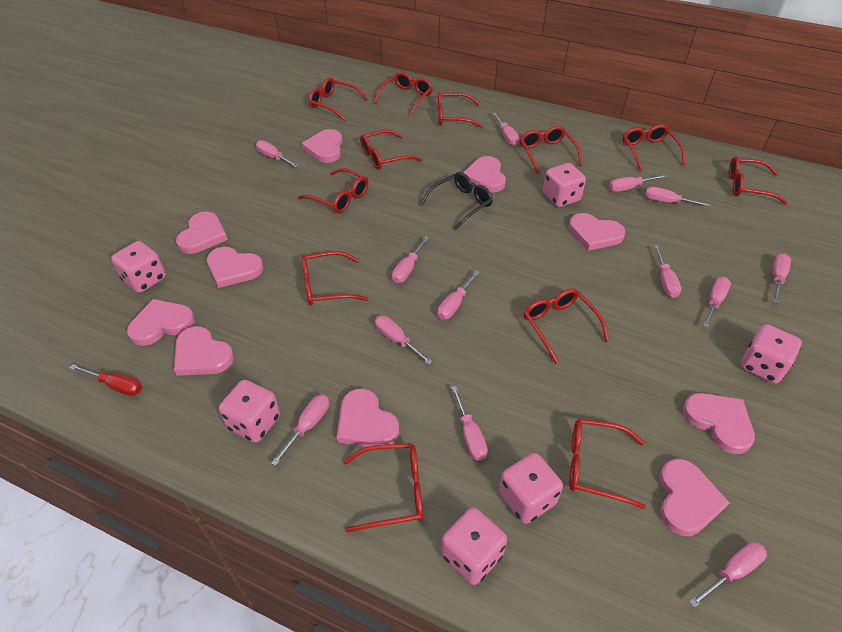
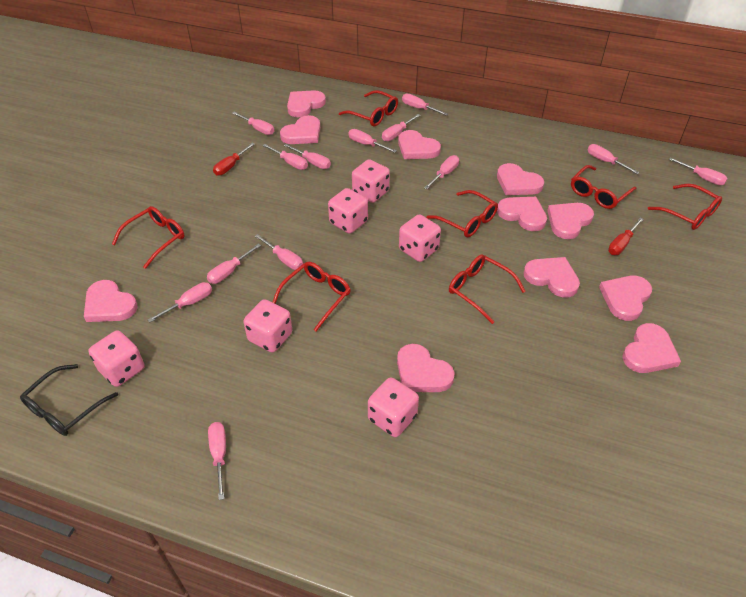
pink heart: [127,299,195,346] [174,326,234,376] [176,212,228,254] [207,247,263,288] [302,129,342,163] [337,388,399,447] [463,156,506,192] [569,213,625,251] [659,459,730,536] [683,393,755,454] = 10 -> [84,280,138,322] [280,115,320,144] [287,90,326,118] [397,344,455,392] [398,130,441,159] [497,163,544,195] [497,197,547,231] [523,257,580,297] [547,203,594,239] [599,276,652,321] [622,323,681,373] = 11
red glasses: [298,168,368,213] [301,251,368,306] [308,78,368,121] [343,443,423,533] [360,129,422,170] [374,72,433,116] [438,92,484,128] [520,126,582,174] [524,288,609,364] [569,419,646,509] [622,124,685,171] [729,157,788,205] = 12 -> [112,206,185,269] [272,262,351,331] [339,90,398,127] [426,190,498,237] [449,254,526,324] [571,165,637,209] [648,184,722,230] = 7
red screwdriver: [70,364,142,396] = 1 -> [213,143,255,176] [608,217,644,255] = 2

